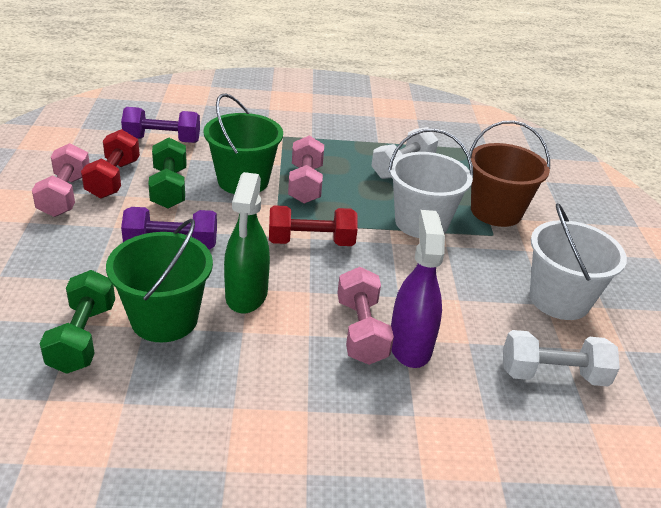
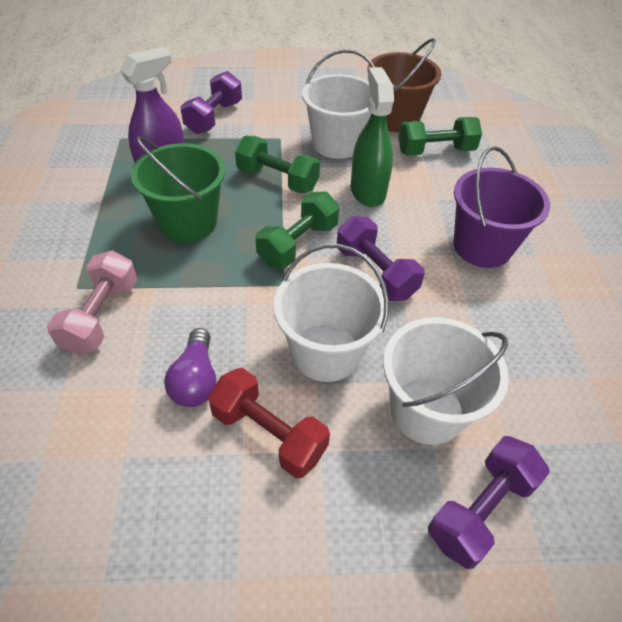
green bucket: [106,219,213,342] [203,93,283,194] = 2 -> [131,136,225,242] = 1
green dumbbell: [40,270,115,374] [148,138,187,208] = 2 -> [235,136,320,194] [255,191,339,268] [399,117,482,156] = 3
pink dumbbell: [32,143,90,217] [288,136,324,204] [337,267,394,365] = 3 -> [47,250,137,355] = 1
purple bucket: none = 0 -> [453,146,550,268] = 1
purple dumbbell: [121,107,200,143] [121,207,217,250] = 2 -> [180,71,242,134] [337,216,425,301] [428,436,550,569] = 3
purple light bulb: none = 0 -> [164,328,216,407] = 1
red dumbbell: [81,129,140,199] [269,205,358,246] = 2 -> [208,368,330,478] = 1
white bucket: [388,129,473,238] [530,203,627,320] = 2 -> [273,244,389,382] [302,49,375,159] [383,317,509,445] = 3
white dumbbell: [371,127,438,179] [503,330,620,386] = 2 -> none = 0

